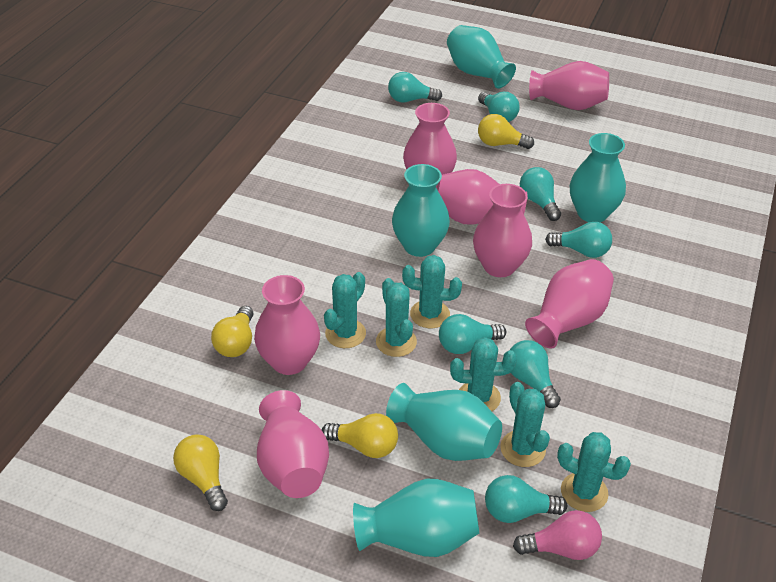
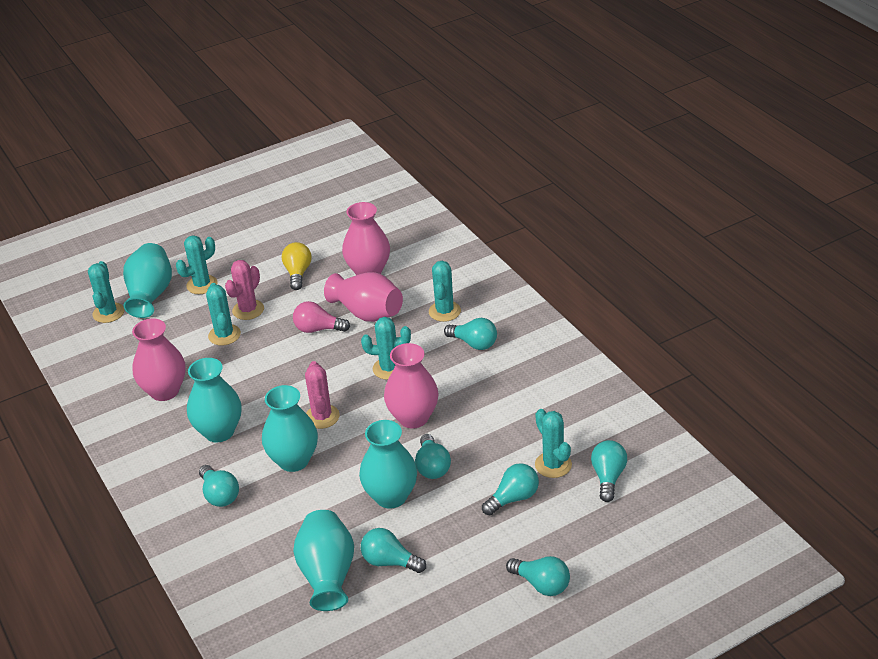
pink cactus: none = 0 -> [225,260,264,320] [305,361,340,429] = 2
pink vase: [254,275,320,375] [257,390,329,498] [403,103,457,188] [437,169,527,225] [473,184,532,277] [525,259,614,349] [529,61,609,110] = 7 -> [132,319,185,401] [324,272,403,322] [342,202,390,275] [384,343,439,429] = 4
yellow light bulb: [173,434,228,511] [211,306,254,357] [322,413,398,458] [478,114,534,149] = 4 -> [282,242,312,290] = 1

